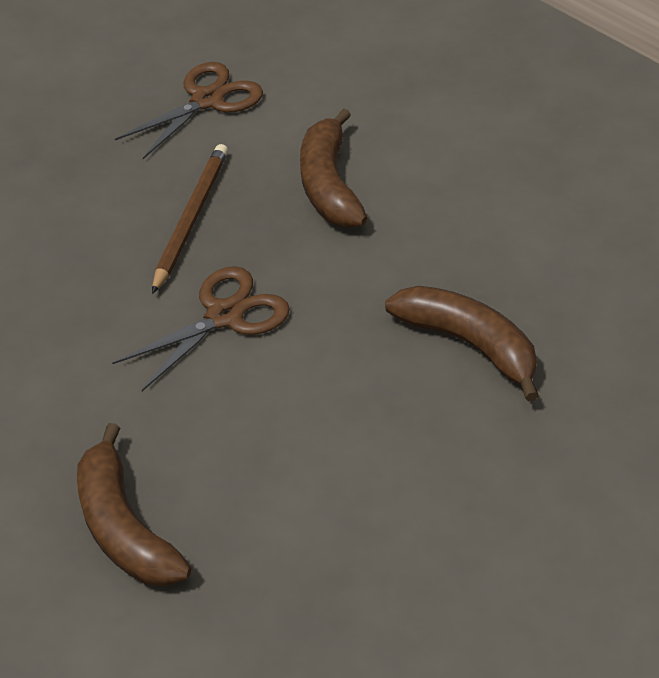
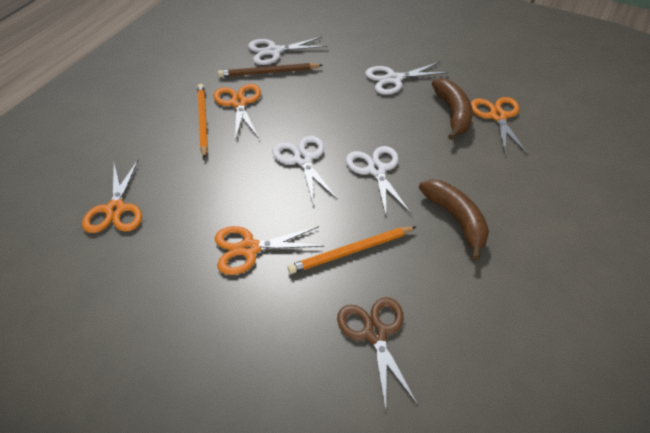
brown banana: [77,423,191,587] [300,108,367,228] [385,286,539,402] = 3 -> [419,179,489,261] [432,78,473,140] = 2
brown scissors: [112,266,290,391] [115,62,263,159] = 2 -> [337,297,418,411] = 1
orange pencil: none = 0 -> [197,84,208,159] [288,226,417,274] = 2
orange scissors: none = 0 -> [82,160,142,233] [213,84,261,140] [215,226,324,275] [471,97,528,155] = 4
white scissors: none = 0 -> [248,37,327,65] [273,136,337,203] [346,146,411,215] [365,62,449,95] = 4

